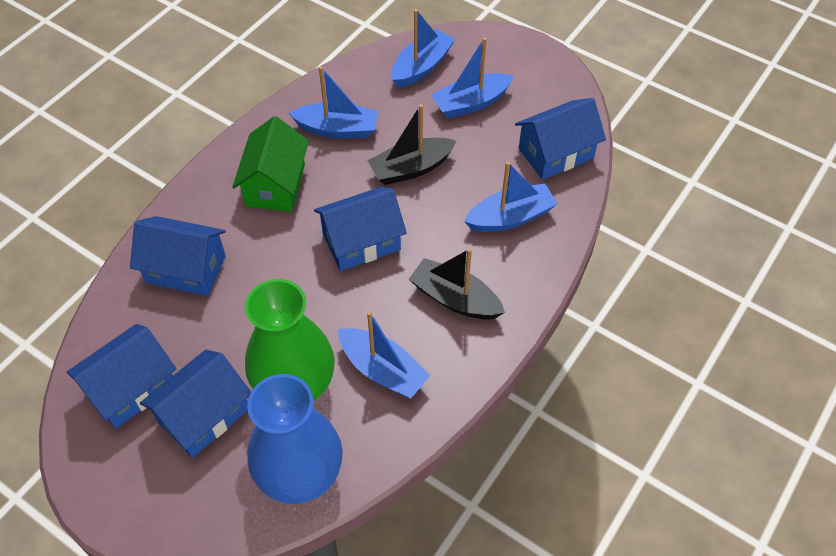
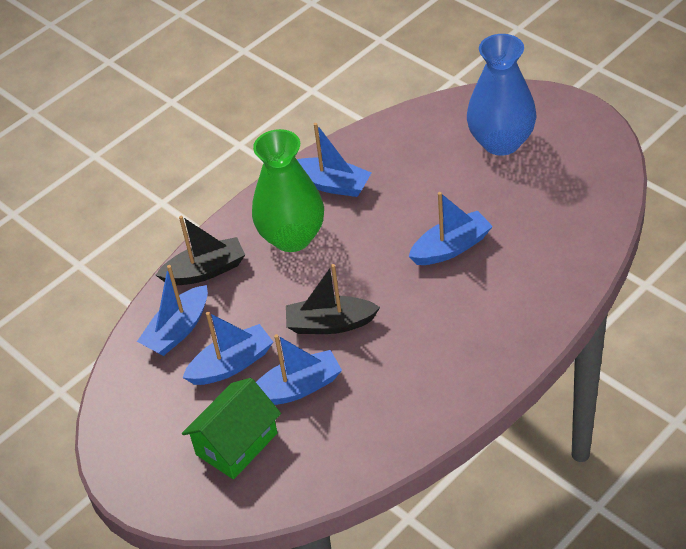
blue house: [67,324,176,429] [130,216,226,296] [140,350,251,458] [314,187,407,271] [515,98,606,180] = 5 -> none = 0

